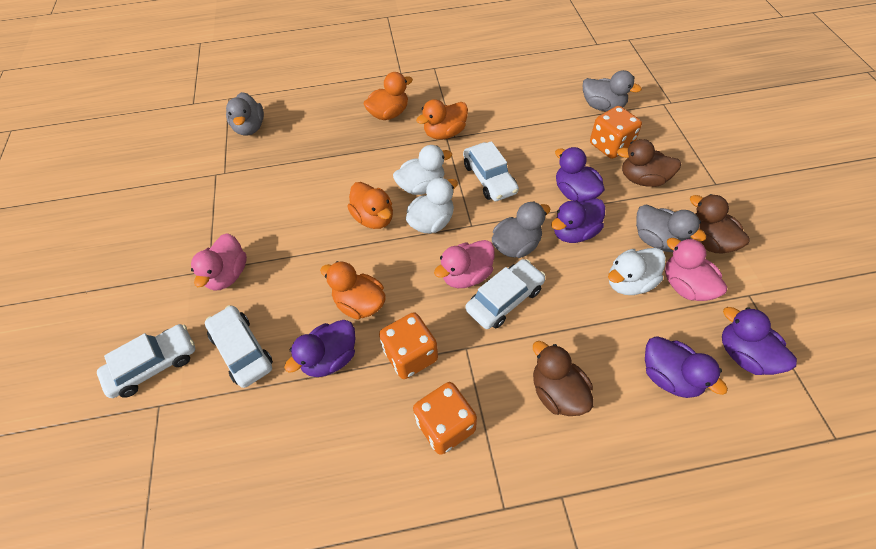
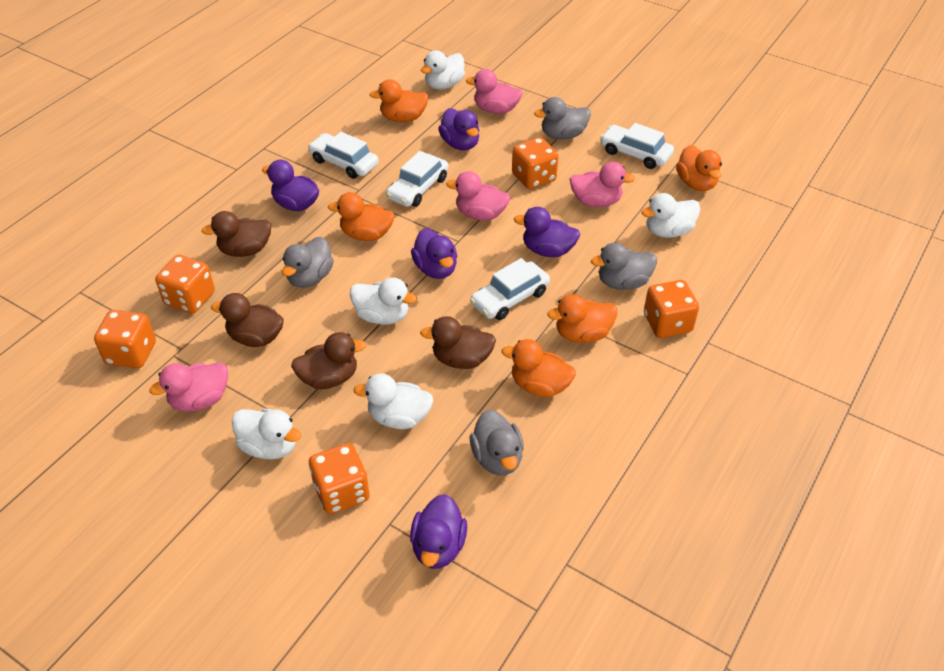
brown duck: [533,341,594,416] [617,139,681,187] [690,194,750,253] = 3 -> [201,211,271,257] [211,293,284,347] [291,332,366,389] [420,316,496,369] = 4
orange dice: [379,312,438,379] [413,382,477,455] [590,106,642,159] = 3 -> [94,310,156,368] [155,255,215,314] [309,443,370,514] [512,137,559,189] [644,280,699,338] = 5
orange duck: [320,261,386,320] [348,182,393,229] [363,72,413,120] [416,99,468,140] = 4 -> [328,192,395,241] [370,79,429,122] [502,339,576,397] [547,294,617,343] [676,145,722,191] = 5
pink duck: [191,233,247,291] [434,240,495,288] [665,238,727,301] = 3 -> [149,362,228,412] [446,171,510,220] [466,69,523,114] [570,162,635,207] = 4
white duck: [393,145,452,195] [406,177,458,233] [608,248,666,295] = 3 -> [232,409,301,460] [350,277,417,325] [353,374,434,429] [421,50,465,90] [641,193,700,238] = 5

